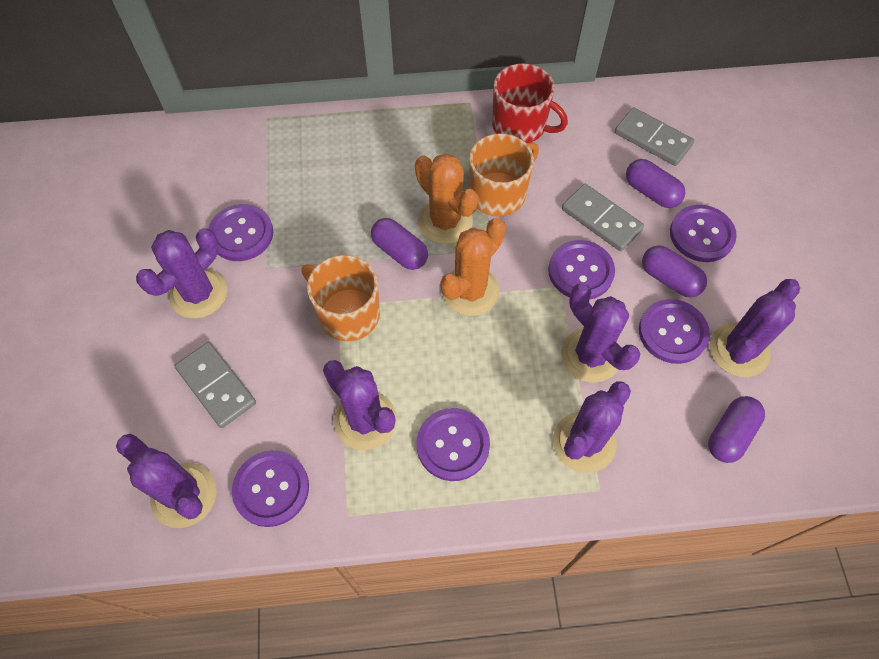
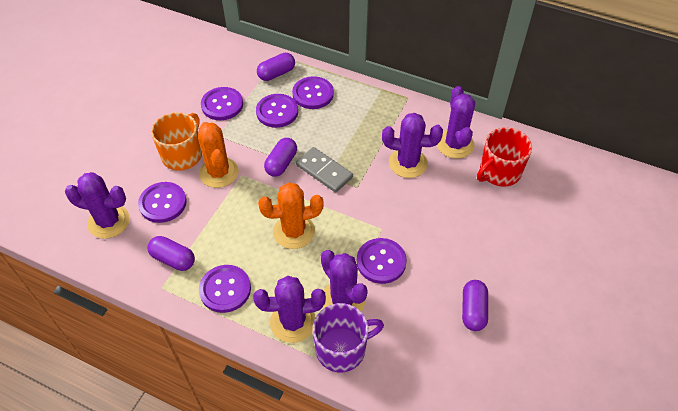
grey domino: [175,342,256,428] [562,184,644,251] [615,107,694,166] = 3 -> [296,147,353,193] = 1
orange mug: [302,255,380,341] [469,133,539,217] = 2 -> [151,112,202,171] = 1
purple cactus: [116,434,217,528] [136,228,227,318] [323,360,397,450] [553,381,631,473] [561,284,641,382] [710,279,800,377] = 6 -> [65,172,130,239] [253,276,326,343] [321,250,368,312] [382,113,443,178] [437,86,475,159] = 5
purple mug: none = 0 -> [313,303,384,372] = 1

